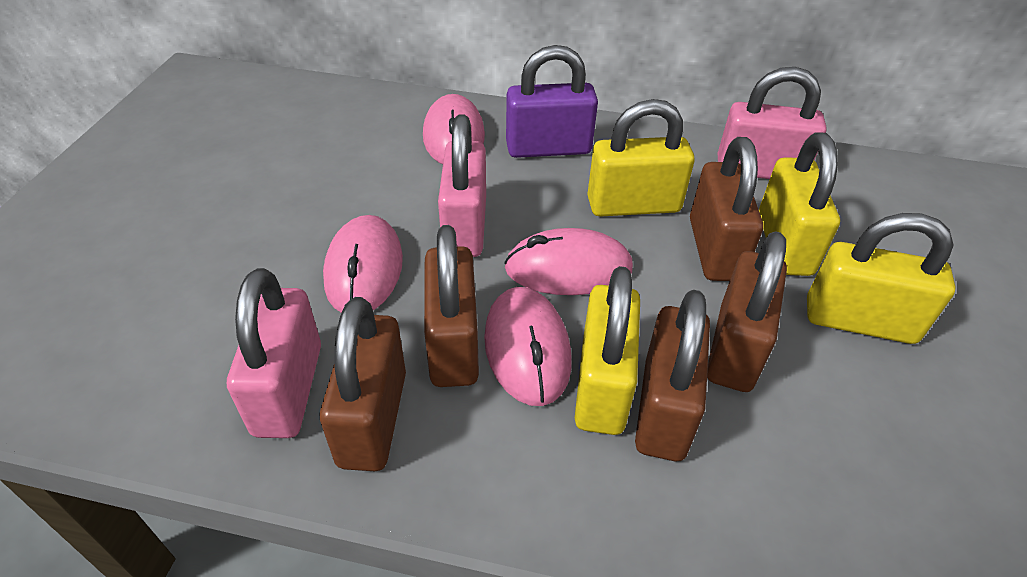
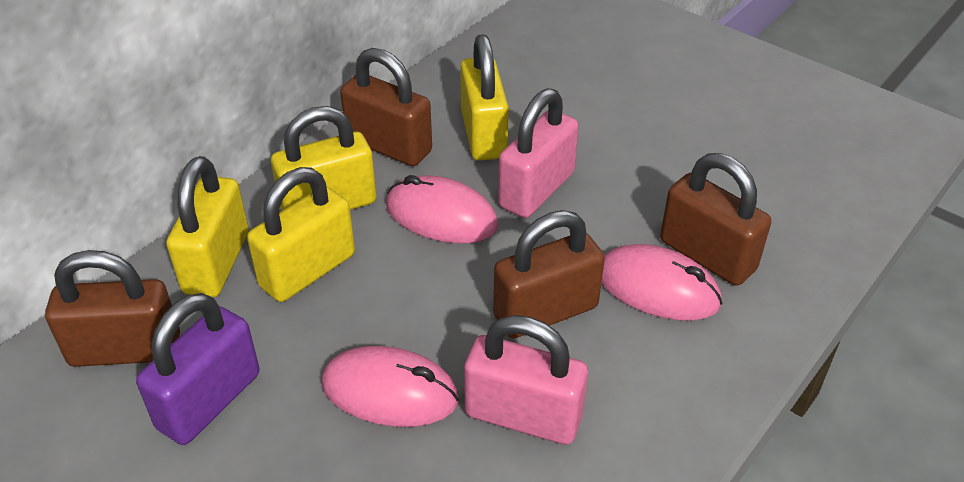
brown padlock: [320,297,406,471] [424,225,479,387] [635,290,710,461] [690,137,763,281] [707,231,787,392] = 5 -> [45,250,180,367] [340,48,432,166] [493,210,605,338] [660,153,771,286] = 4
pink mouse: [323,215,403,313] [423,94,485,164] [484,287,571,406] [504,228,633,295] = 4 -> [321,346,459,427] [386,175,499,243] [602,244,722,321] = 3
pink padlock: [227,268,321,438] [438,114,486,257] [717,67,827,179] = 3 -> [464,315,588,445] [498,88,579,218] = 2

